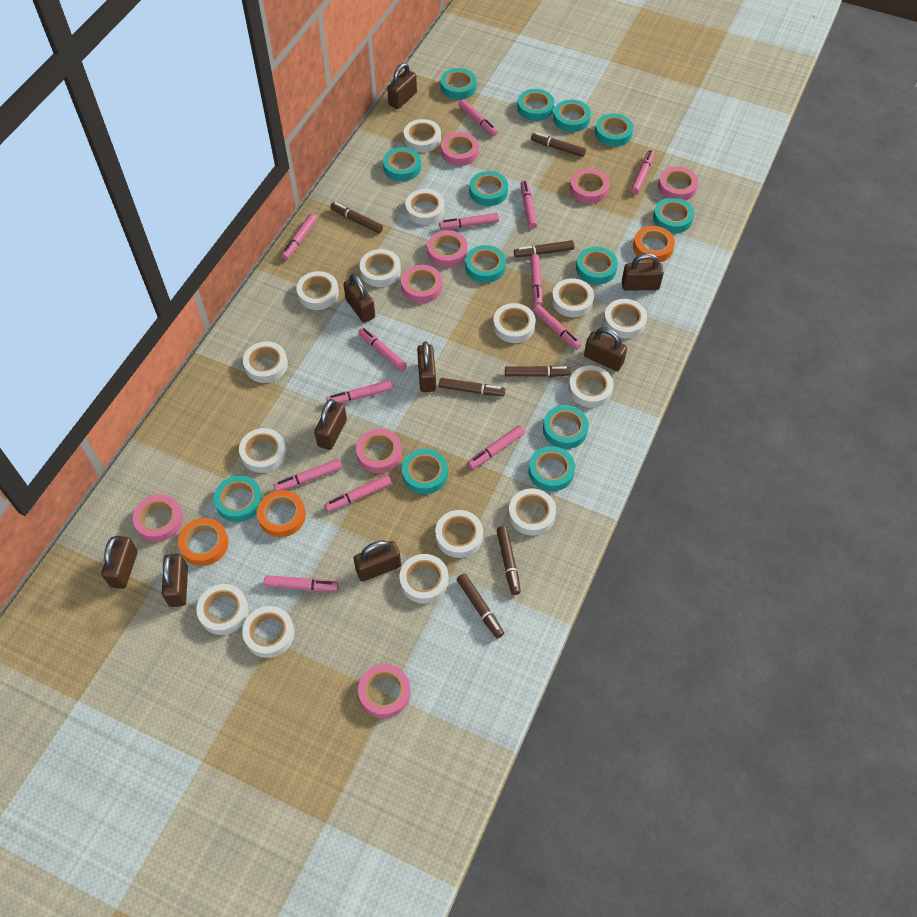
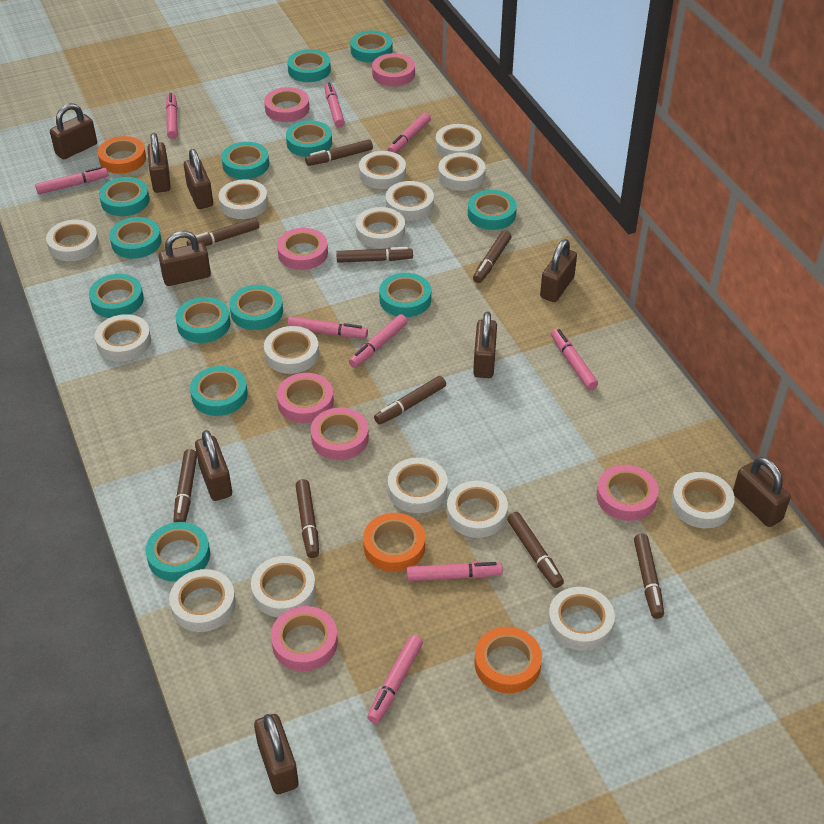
brown marker: [330,202,383,233] [439,378,505,396] [457,574,504,639] [497,526,521,595] [505,366,571,377] [514,240,574,257] [531,133,586,157] = 7 -> [173,449,197,522] [187,218,259,246] [295,479,319,558] [305,139,373,166] [336,247,413,263] [374,376,446,425] [473,230,511,283] [507,512,564,588] [634,534,664,619] = 9
pink marker: [264,575,339,591] [274,459,342,491] [281,213,317,260] [324,475,392,512] [326,380,392,403] [358,327,407,372] [439,213,499,230] [459,99,498,136] [467,425,525,469] [521,181,537,229] [530,254,543,306] [533,304,581,350] [631,150,655,194] = 13 -> [35,166,108,194] [166,93,178,139] [288,316,368,339] [324,82,345,128] [349,314,408,368] [367,635,423,724] [388,113,431,153] [406,562,503,581] [551,328,598,390] = 9
pink tape: [133,495,183,542] [356,429,402,473] [358,664,411,718] [401,265,443,303] [427,230,468,268] [441,132,479,166] [570,169,609,204] [658,166,698,201] = 8 -> [264,87,309,122] [271,606,338,671] [277,228,328,270] [277,373,334,423] [310,407,369,460] [372,53,415,87] [596,465,659,521] = 7

